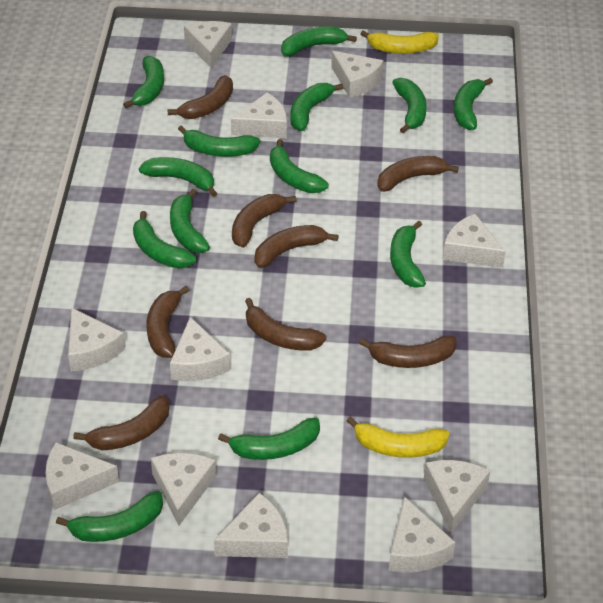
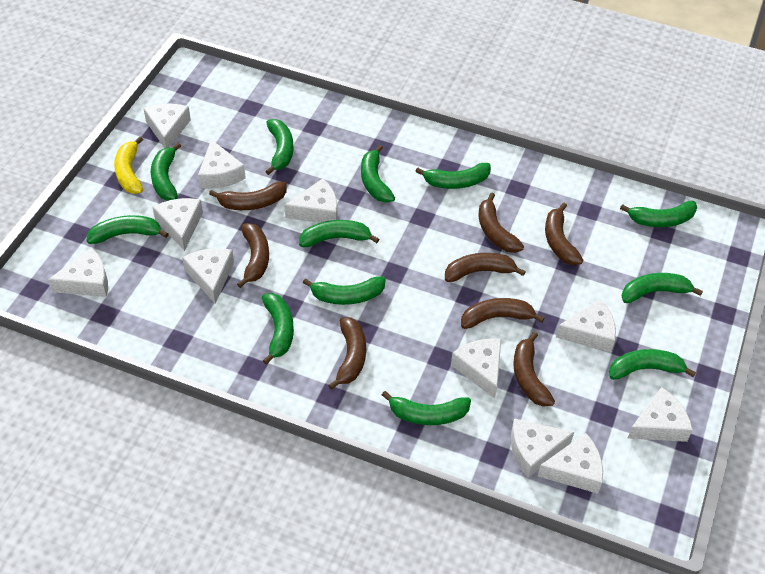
green banana: [56,491,163,542] [123,56,164,108] [133,211,196,268] [139,157,217,197] [170,189,210,253] [178,125,260,157] [218,417,320,460] [270,139,328,193] [281,26,357,56] [290,83,344,131] [390,220,426,288] [392,78,427,133] [454,78,493,130] = 13 -> [86,215,169,244] [151,143,181,200] [262,293,294,365] [265,119,293,175] [299,220,379,247] [303,276,386,305] [361,145,395,203] [382,391,471,425] [415,163,491,189] [609,349,696,380] [620,201,697,227] [621,273,703,303] = 12
yellow banana: [347,417,449,458] [360,30,439,54] = 2 -> [114,136,143,194] = 1

